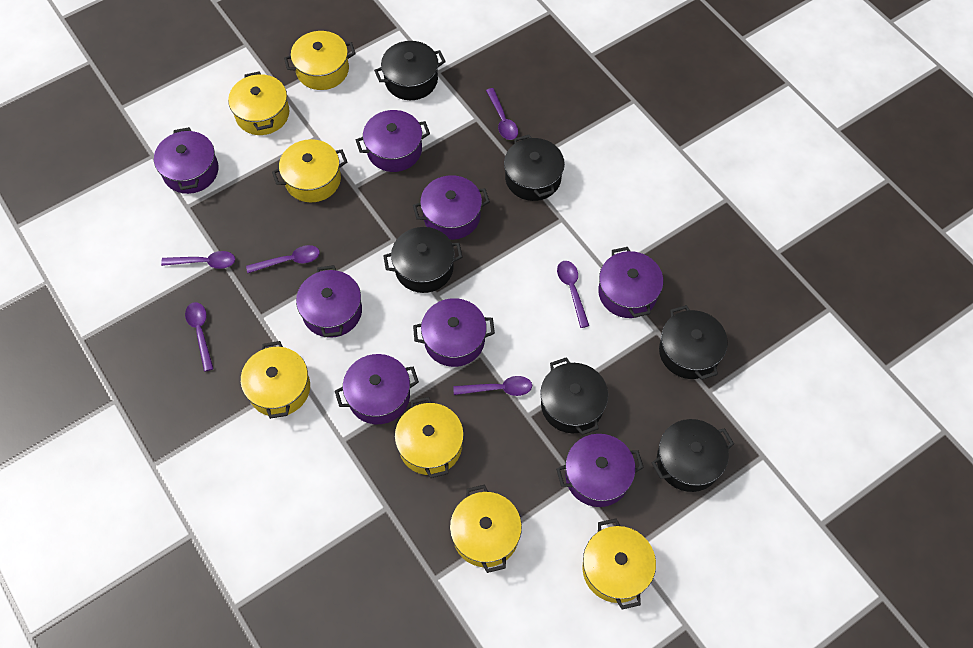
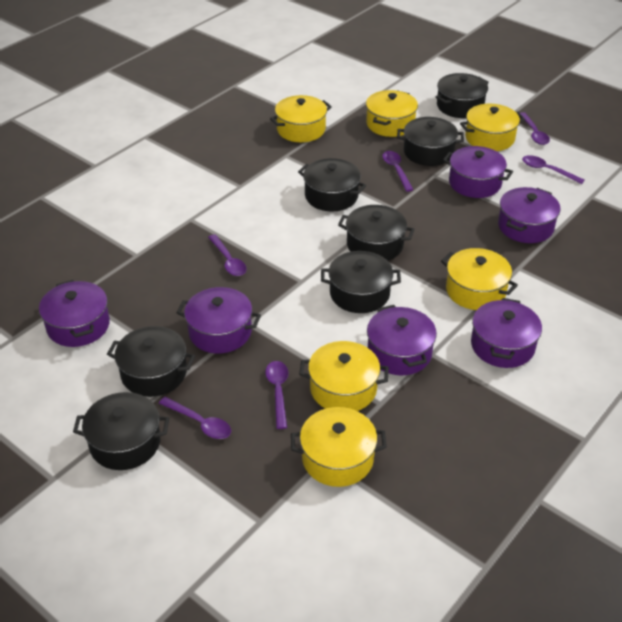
black pot: [374,41,446,100] [383,227,463,293] [504,135,565,201] [540,357,608,435] [652,419,734,492] [659,305,728,380] = 6 -> [73,392,169,470] [107,326,195,397] [298,158,366,211] [321,251,401,313] [338,205,415,261] [397,117,464,166] [436,73,489,118] = 7
purple pot: [154,127,219,194] [296,265,362,338] [335,354,419,424] [356,110,430,172] [413,175,490,240] [413,298,495,367] [556,434,644,507] [598,247,663,318] = 8 -> [39,280,110,347] [176,287,261,354] [367,305,437,375] [443,146,513,198] [471,298,542,368] [498,187,561,243] = 6
yellow pot: [228,71,290,135] [241,341,310,419] [272,139,347,203] [284,31,355,90] [395,397,464,478] [450,484,522,573] [583,518,656,609] = 7 -> [270,95,332,142] [291,407,387,487] [299,341,389,411] [366,90,418,137] [441,248,518,310] [460,104,525,151] = 6

